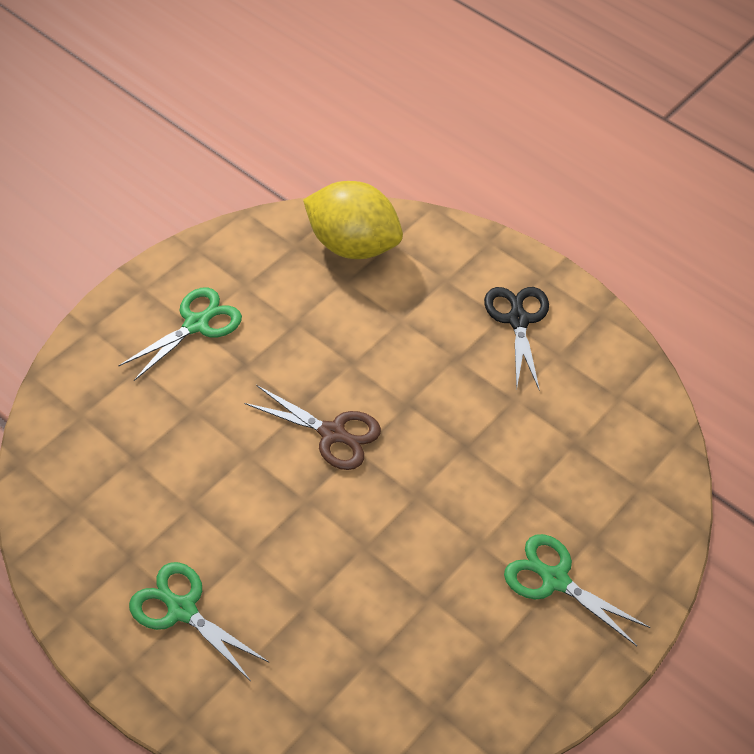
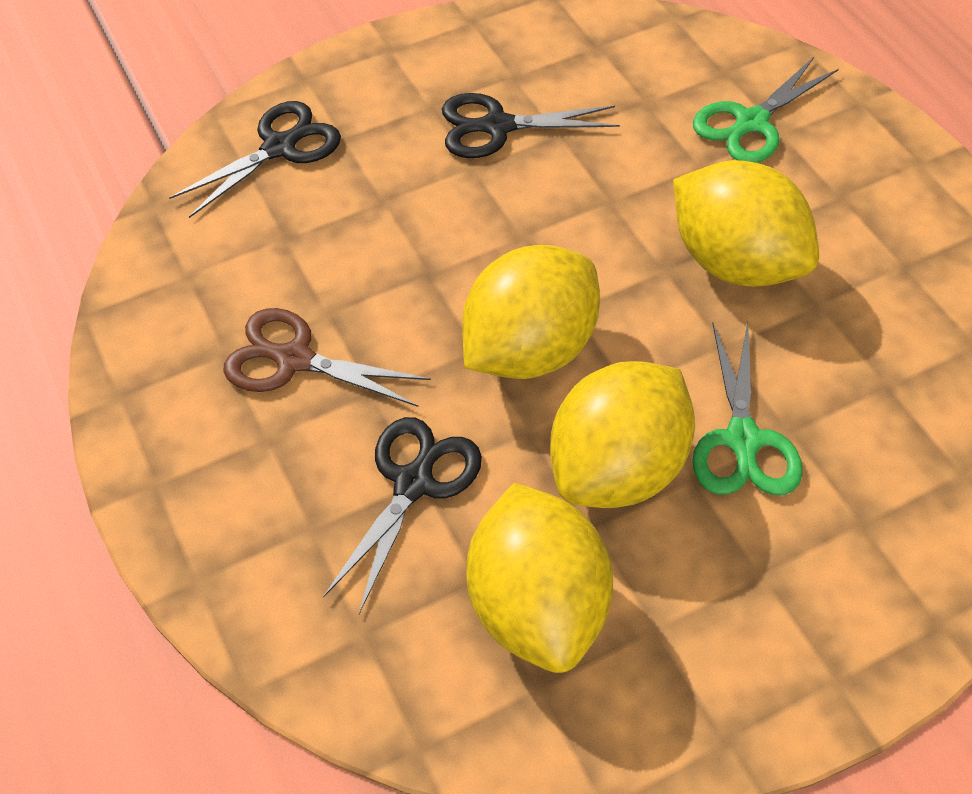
black scissors: [484,287,549,391] = 1 -> [169,101,341,218] [323,417,482,614] [442,93,620,158] = 3
green scissors: [118,287,242,381] [129,562,269,681] [504,534,650,646] = 3 -> [692,322,803,496] [693,56,839,163] = 2
yellow lemon: [303,181,403,259] = 1 -> [462,245,600,379] [466,483,613,673] [550,361,695,508] [673,160,819,287] = 4

